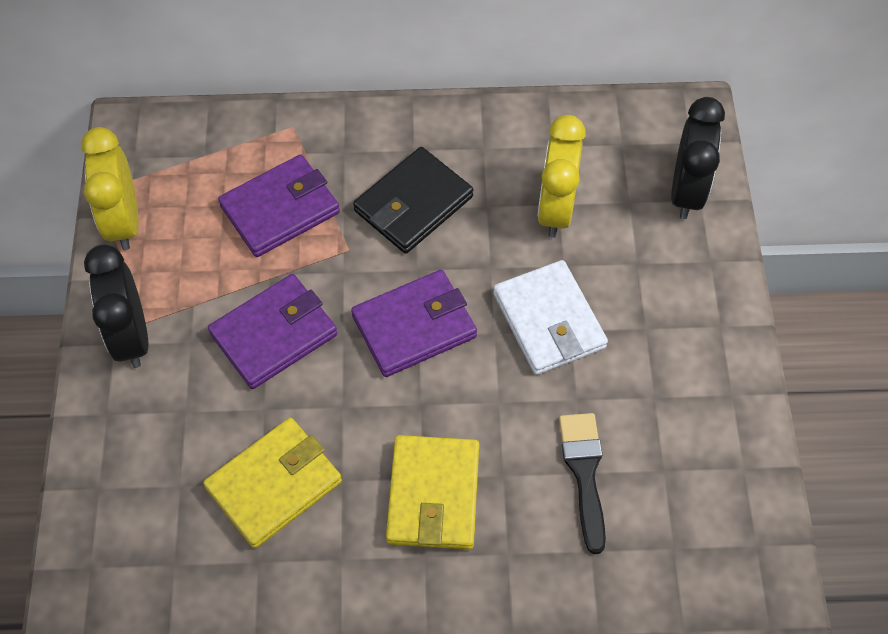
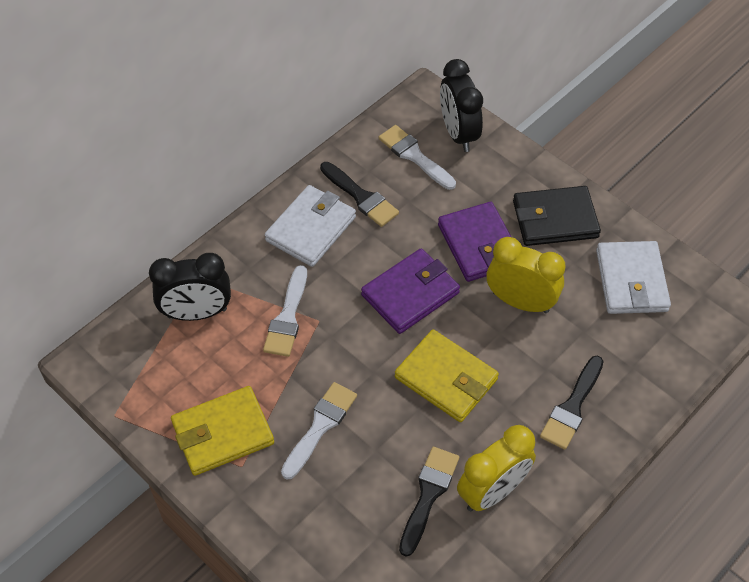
black brush: [559,413,606,554] = 1 -> [320,162,399,227] [399,447,459,557] [540,356,604,450] = 3
purple wallet: [208,274,337,389] [218,154,340,257] [351,270,477,377] = 3 -> [361,249,460,334] [438,202,511,282] = 2
white brush: none = 0 -> [263,265,307,357] [281,382,357,480] [379,125,456,190] = 3
white wallet: [493,260,608,375] = 1 -> [265,185,356,267] [596,241,671,314] = 2

